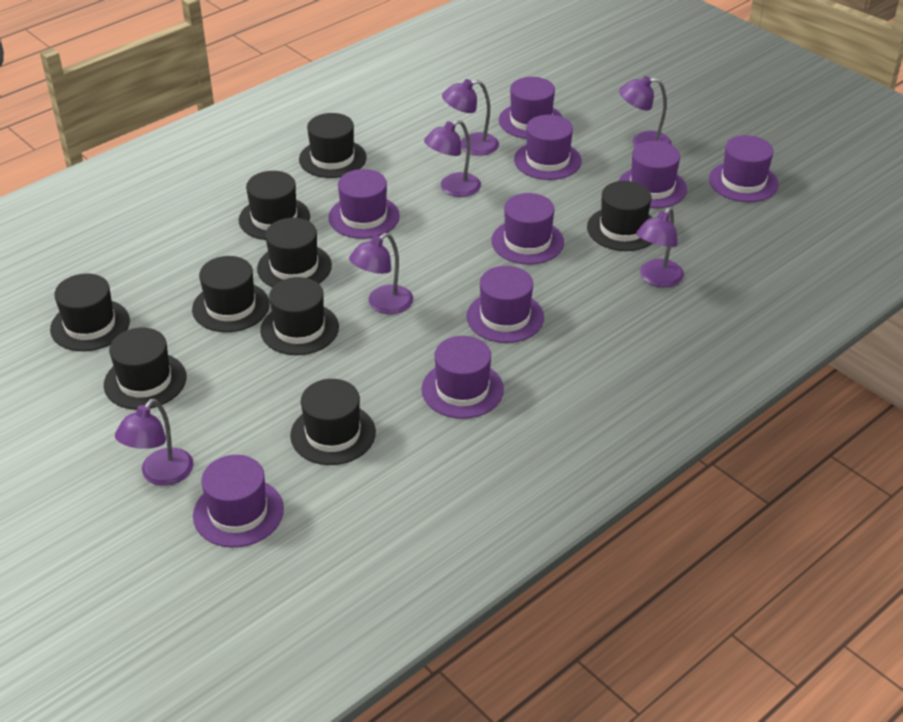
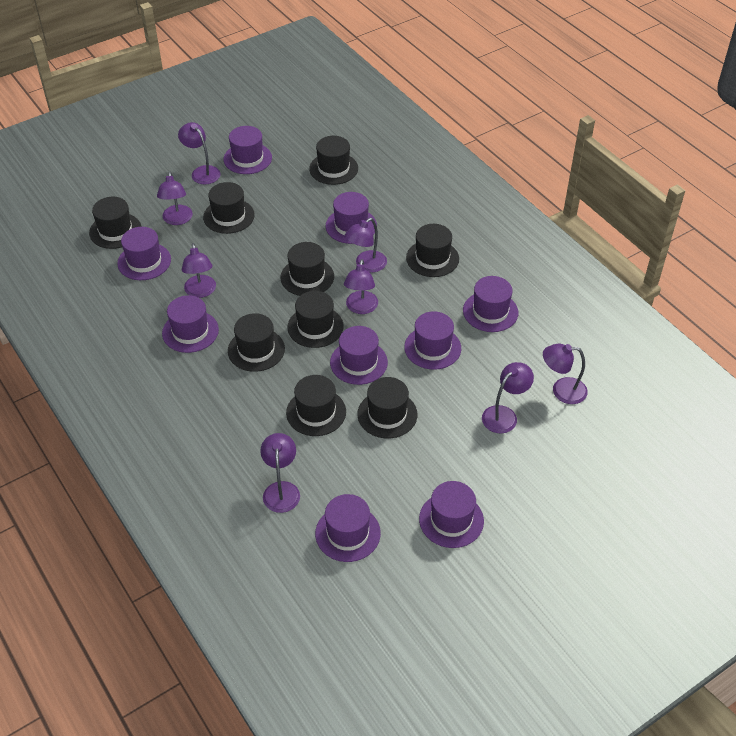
purple lamp: [115,398,194,486] [349,233,413,314] [424,120,481,197] [442,79,499,156] [619,76,672,147] [636,207,684,287] = 6 -> [157,172,193,225] [178,122,221,184] [182,243,216,298] [260,433,300,513] [344,259,378,314] [345,218,387,272] [482,362,534,433] [543,343,588,404] = 8

